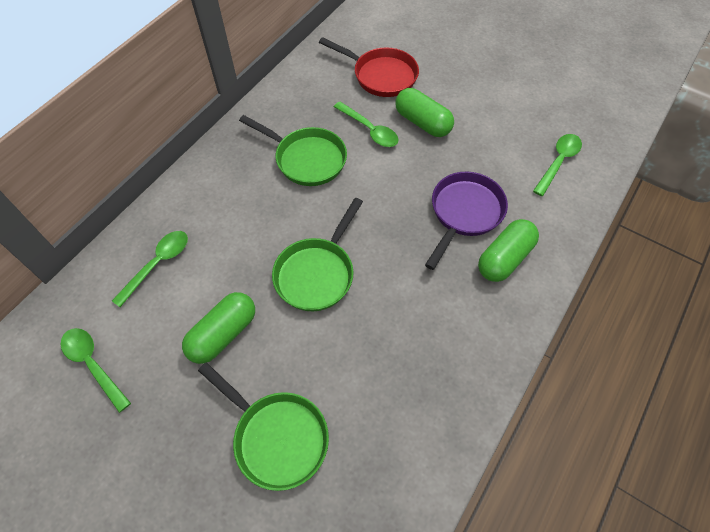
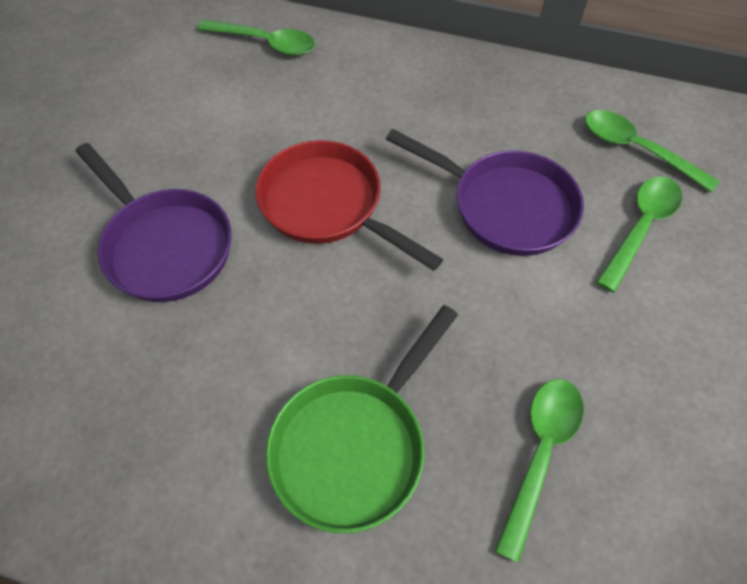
green capsule: [182,292,255,364] [395,88,454,137] [478,219,539,282] = 3 -> none = 0
green pan: [198,362,329,491] [239,115,347,186] [272,198,363,311] = 3 -> [266,305,458,533] = 1
purple pan: [425,171,508,270] = 1 -> [76,143,232,302] [386,129,584,256] = 2

